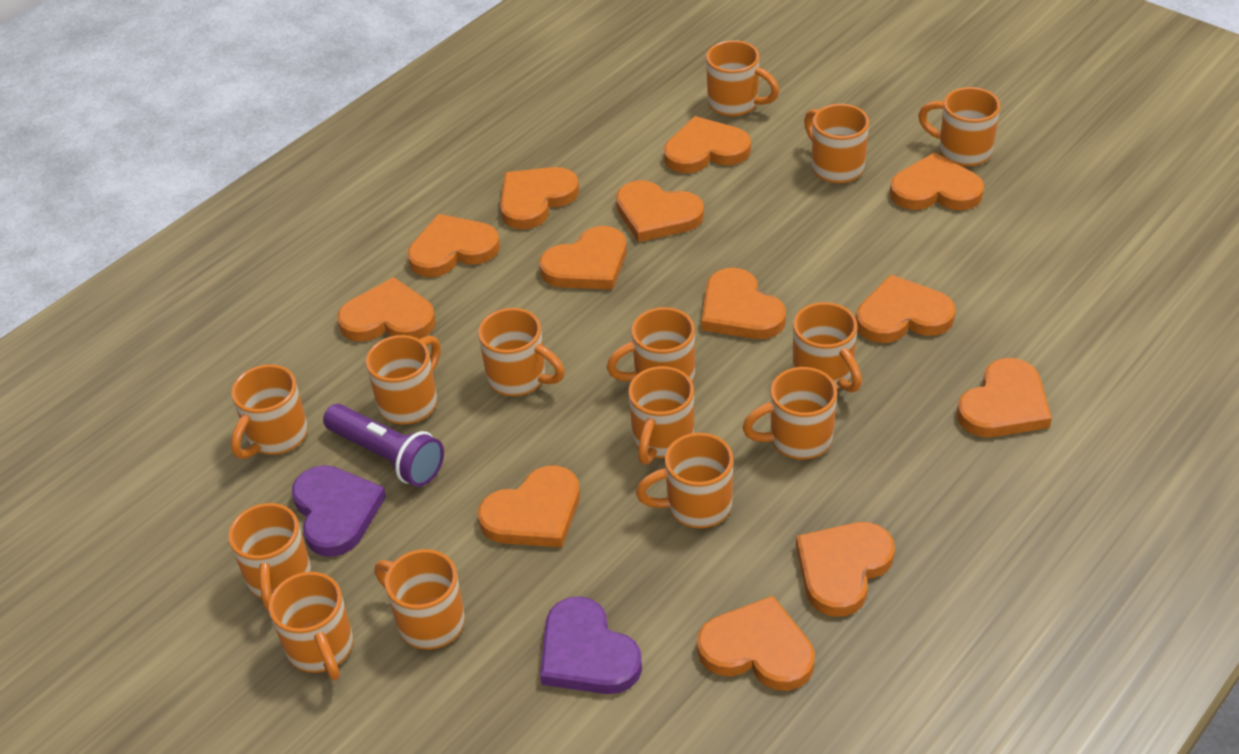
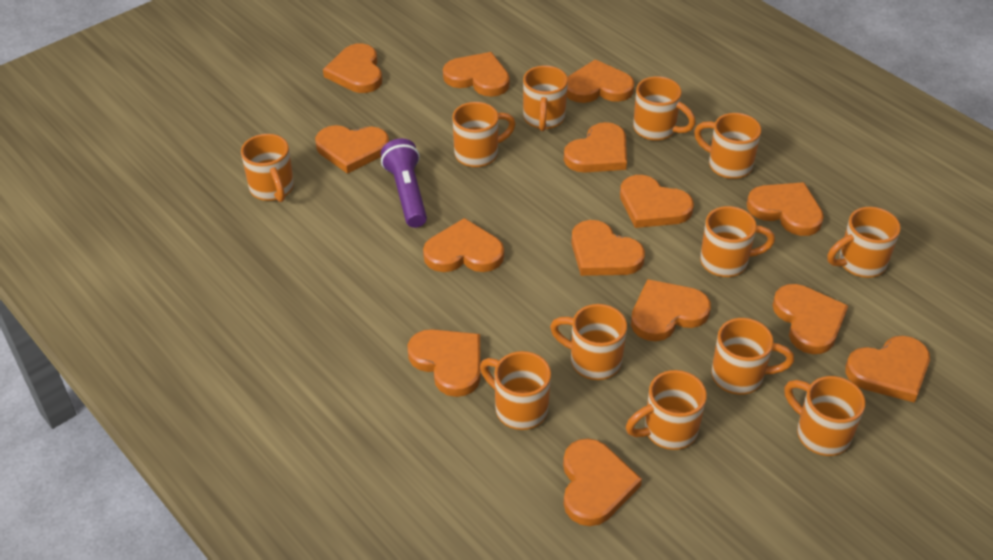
orange heart: [338,277,436,342] [408,214,500,277] [478,465,580,548] [500,167,579,229] [540,226,627,290] [616,180,704,242] [664,116,751,173] [697,596,815,691] [701,268,786,339] [796,522,895,617] [856,274,956,343] [890,152,984,210] [957,358,1052,437] = 13 -> [315,125,389,174] [323,43,382,93] [407,329,480,397] [423,218,504,272] [443,52,510,97] [563,438,642,526] [564,122,627,173] [567,59,634,103] [571,220,645,276] [620,175,694,228] [631,279,711,341] [747,182,824,236] [772,284,848,354] [845,336,930,403] = 14
orange mug: [228,503,311,611] [231,364,308,459] [269,572,353,681] [366,335,441,425] [374,549,465,650] [478,308,565,396] [606,307,695,383] [628,366,694,464] [636,433,734,528] [706,40,779,117] [742,367,837,460] [793,302,862,393] [804,104,869,183] [918,87,1000,167] = 14 -> [241,134,294,202] [452,102,516,167] [480,351,551,430] [523,65,568,131] [550,304,627,380] [626,370,707,450] [633,76,696,141] [694,113,761,179] [700,206,775,277] [711,318,794,395] [784,376,865,456] [828,207,901,278] = 12
purple heart: [292,465,386,557] [540,596,642,694] = 2 -> none = 0

